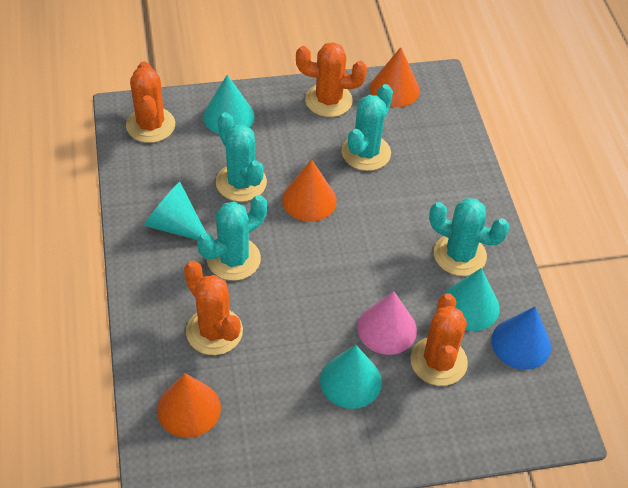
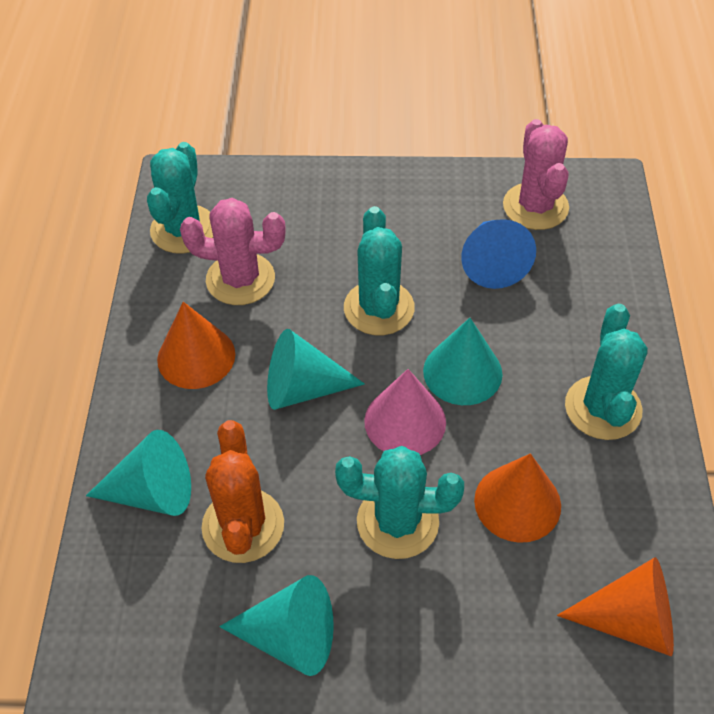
orange cactus: [126,61,175,143] [184,261,243,355] [296,42,367,117] [410,293,468,386] = 4 -> [201,420,284,563] = 1
pink cactus: none = 0 -> [180,198,286,305] [503,119,569,230] = 2

